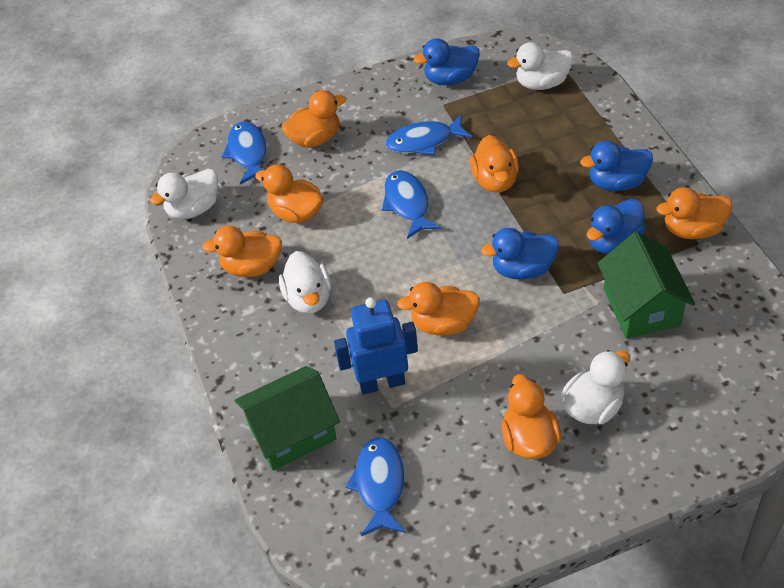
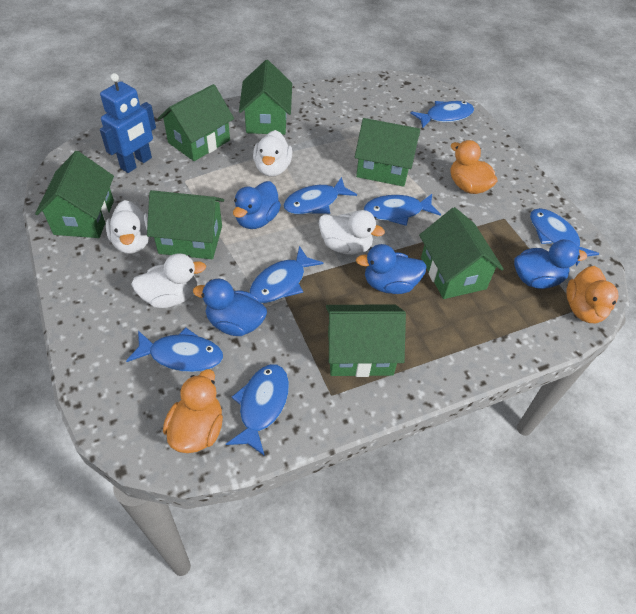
blue fish: [222,121,267,185] [346,437,406,536] [382,170,441,239] [386,114,472,155] = 4 -> [126,328,223,372] [226,364,289,456] [250,246,323,303] [283,177,357,215] [364,194,441,226] [410,101,474,128] [530,208,600,266] = 7
green house: [234,366,340,471] [598,232,695,339] = 2 -> [35,151,114,238] [147,190,224,259] [157,84,234,161] [239,60,292,135] [326,305,406,377] [355,118,420,187] [419,207,504,299] = 7
orange duck: [202,226,282,277] [255,164,324,223] [282,90,346,148] [397,282,480,335] [470,135,519,192] [501,374,561,459] [657,187,732,239] = 7 -> [163,369,223,453] [451,140,497,194] [566,266,618,323] = 3

